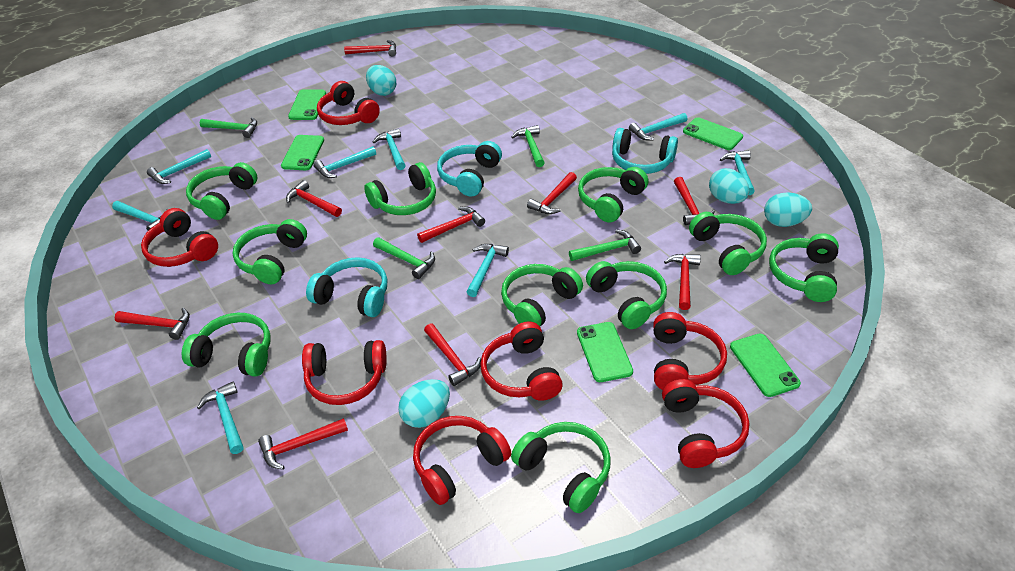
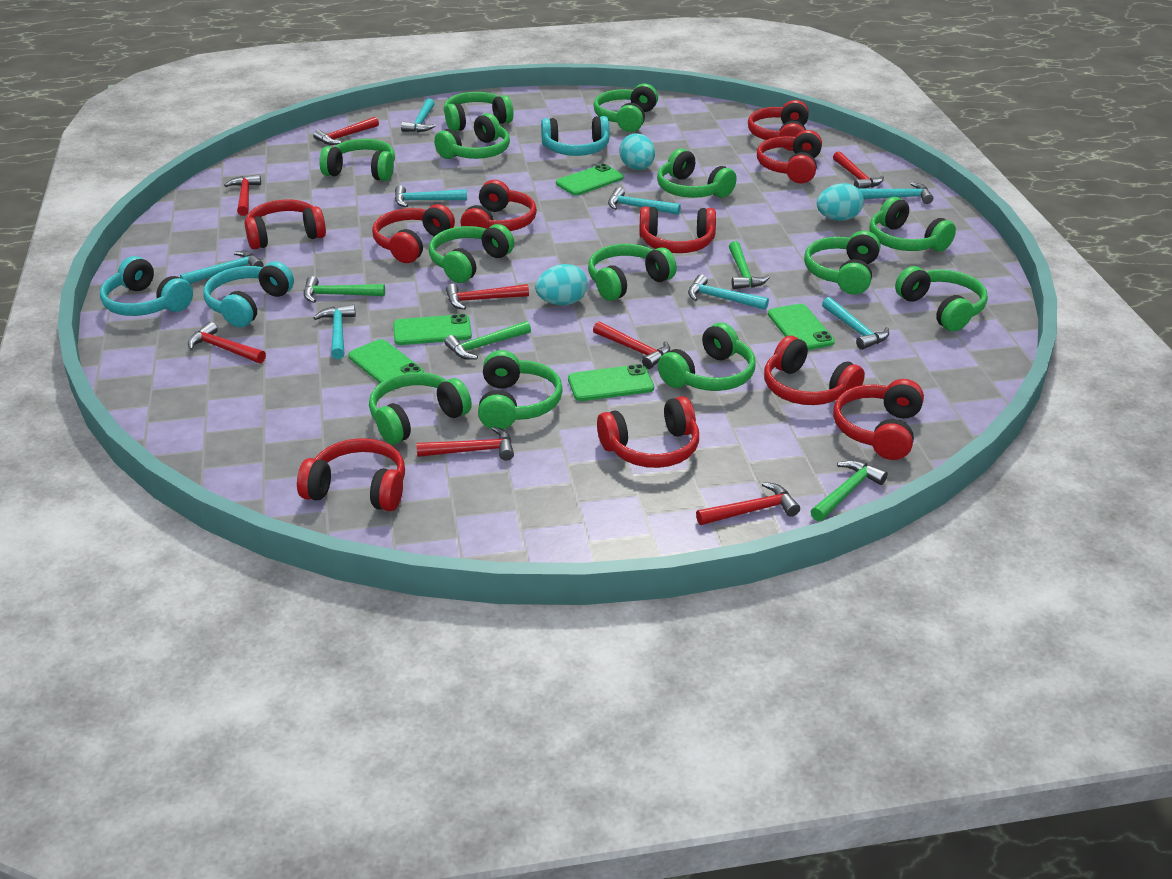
green headphones: [182,313,271,377] [186,162,257,220] [233,219,307,284] [364,162,436,215] [501,264,583,326] [511,422,611,513] [578,167,648,223] [586,261,667,329] [689,212,767,275] [769,233,839,302] = 10 -> [319,139,395,181] [369,372,472,444] [429,224,514,283] [434,113,510,159] [444,92,514,132] [478,350,563,429] [588,244,677,301] [593,84,658,132] [657,149,737,198] [658,323,756,391] [804,231,880,295] [869,197,956,252] [895,266,988,332] = 13
red hammer: [115,308,190,340] [258,418,348,470] [286,180,342,217] [344,40,396,56] [417,206,485,243] [424,323,481,386] [527,172,577,214] [664,254,701,310] [674,177,715,225] = 9 -> [188,322,266,363] [224,174,261,216] [313,117,379,145] [416,427,514,461] [446,284,529,310] [593,321,670,369] [696,482,800,525] [833,151,884,189] = 8
red headphones: [141,208,218,267] [302,340,387,405] [317,81,380,125] [413,416,511,505] [480,321,563,401] [653,312,727,390] [662,379,749,468] = 7 -> [245,200,326,250] [297,438,405,511] [372,204,455,263] [461,180,537,231] [597,396,699,468] [639,206,716,253] [748,100,809,151] [757,130,822,183] [764,336,865,405] [833,379,924,460] = 10
turquoise egg: [366,65,396,96] [398,379,450,428] [709,168,749,204] [764,192,812,227] = 4 -> [535,264,588,305] [619,133,655,170] [817,183,864,221] = 3

